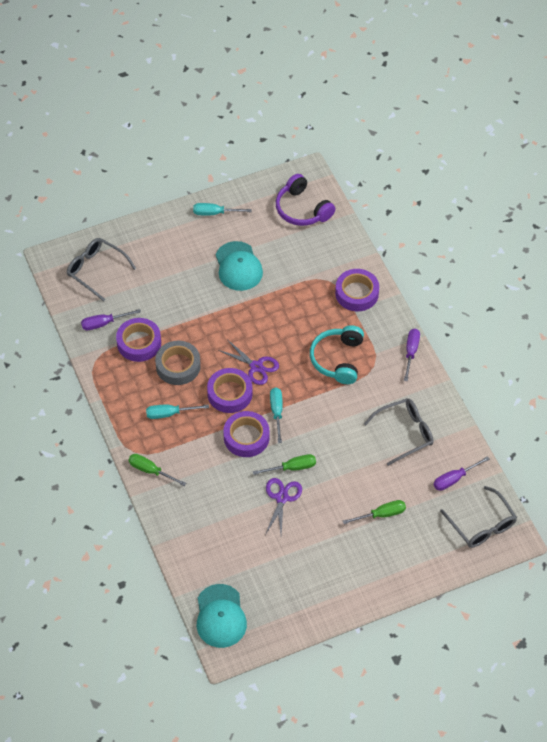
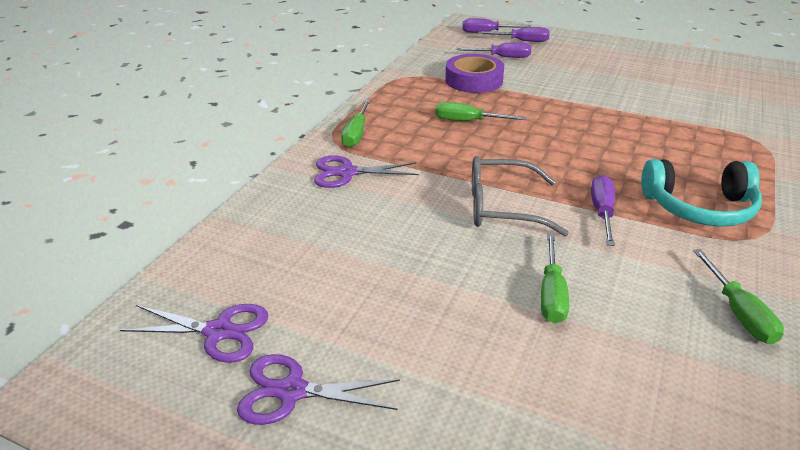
green screwdriver: [128,454,186,486] [253,454,316,475] [343,500,406,524] = 3 -> [341,100,371,147] [435,102,526,121] [541,234,569,323] [693,249,784,344] = 4
grey glasses: [67,238,136,302] [364,398,434,466] [440,486,517,548] = 3 -> [472,156,569,236] = 1
grey tape: [155,341,201,385] = 1 -> none = 0
purple headphones: [276,174,335,226] = 1 -> none = 0
purple scissors: [218,340,279,385] [265,478,302,535] = 2 -> [120,304,269,363] [237,354,400,425] [314,155,419,188] = 3
purple screwdriver: [81,309,141,330] [404,329,420,381] [434,456,490,491] = 3 -> [456,42,531,58] [462,18,531,33] [478,27,550,42] [591,175,615,246] = 4
purple tape: [116,318,161,362] [207,368,253,413] [223,411,269,457] [335,269,379,311] = 4 -> [445,54,504,93] = 1
turquoise cap: [197,584,247,648] [216,241,263,291] = 2 -> none = 0
turquoise screwdriver: [146,404,209,419] [193,203,252,215] [270,387,283,443] = 3 -> none = 0

